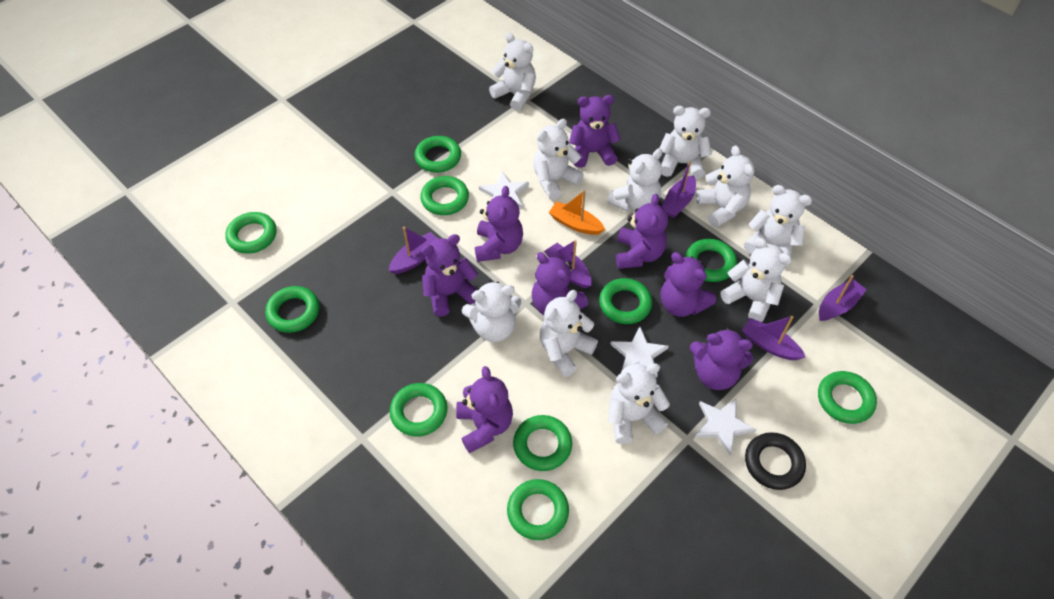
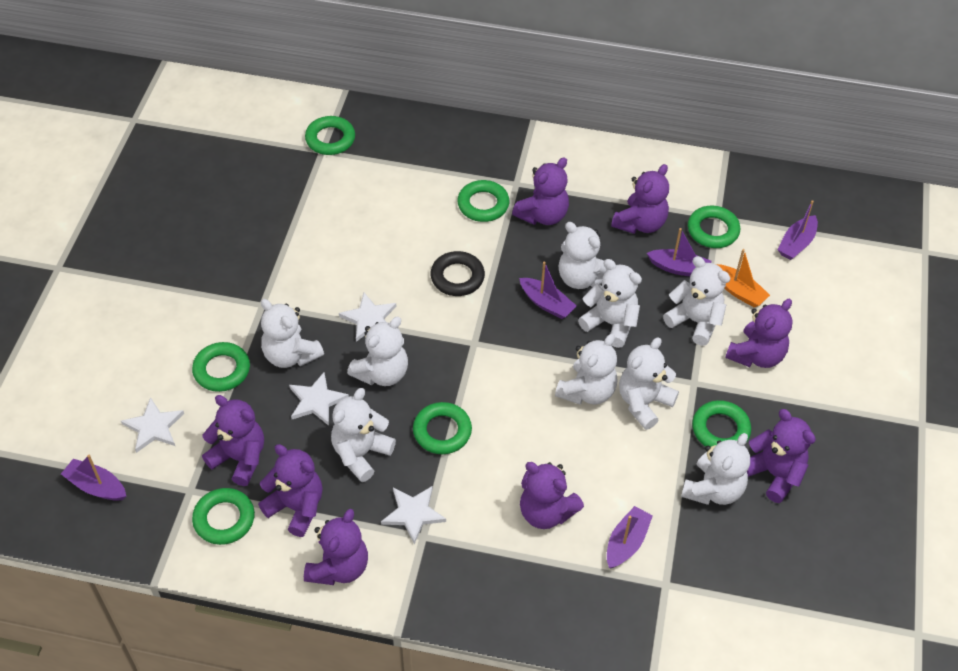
green ring: [225,212,276,254] [265,286,319,333] [390,383,448,436] [415,136,461,173] [420,176,469,215] [507,479,569,540] [513,415,572,471] [599,278,652,324] [686,239,737,282] [818,371,877,424] = 10 -> [192,342,250,392] [192,488,255,545] [305,116,355,155] [413,402,472,454] [457,180,509,222] [688,205,740,248] [692,400,751,447] = 7
white star: [479,171,529,209] [610,327,669,378] [695,398,757,455] = 3 -> [121,397,184,453] [289,372,349,426] [339,293,396,342] [381,486,446,544] = 4
white teddy bear: [462,280,522,342] [489,33,536,111] [533,119,584,200] [540,290,598,377] [607,148,662,212] [608,363,670,444] [659,106,712,179] [696,145,754,228] [720,238,792,322] [744,185,812,266] = 10 -> [261,299,324,368] [331,388,396,482] [347,317,408,386] [555,334,617,405] [559,222,607,289] [578,259,642,348] [619,337,679,430] [663,256,730,346] [681,433,750,505] = 9

